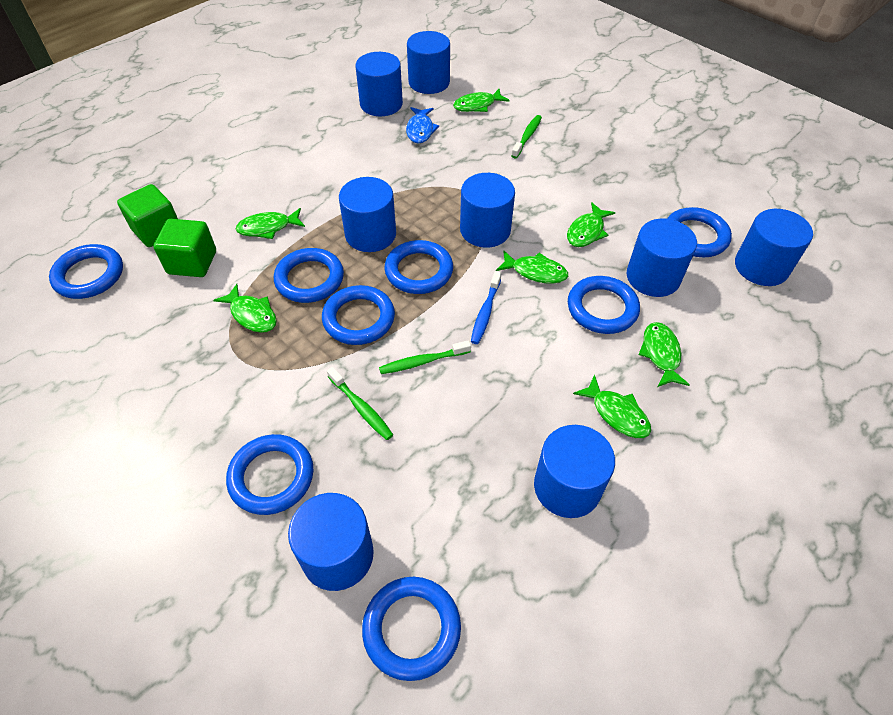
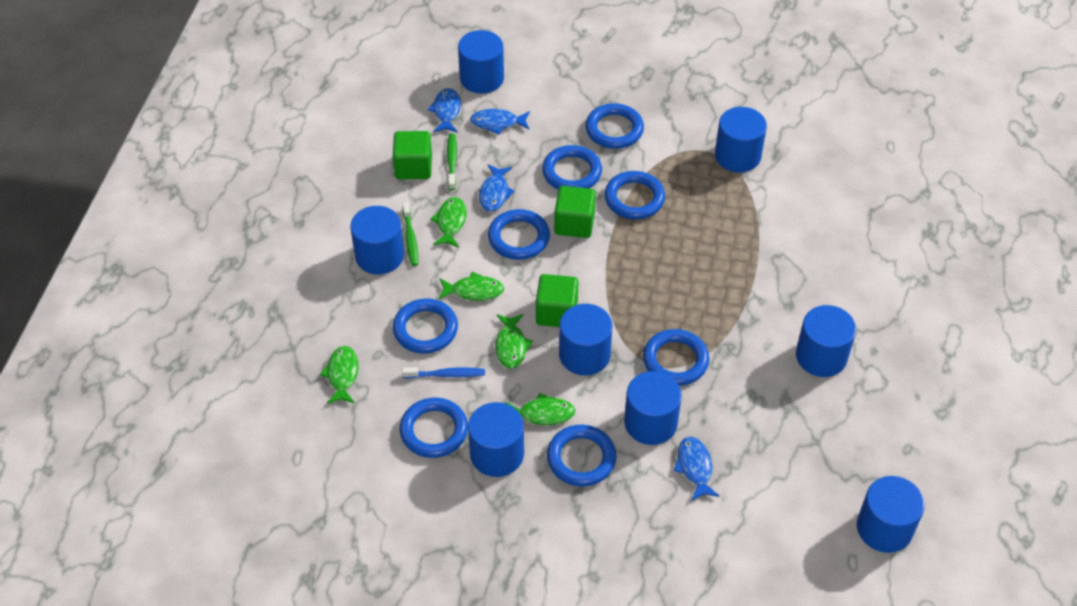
blue fish: [406,107,439,143] = 1 -> [427,88,461,132] [470,109,530,134] [479,164,515,212] [674,437,720,501] = 4
green cube: [117,184,178,247] [153,219,216,277] = 2 -> [393,131,432,179] [536,274,578,327] [554,186,596,238] = 3
green fish: [213,284,277,333] [236,208,305,239] [453,89,510,112] [496,251,568,284] [567,202,615,247] [573,375,651,438] [638,322,690,387] = 7 -> [320,346,359,404] [430,197,467,248] [438,272,504,301] [495,314,533,369] [505,393,575,425] = 5
green toothbrush: [327,367,393,440] [379,340,471,374] [511,115,542,158] = 3 -> [402,202,418,266] [447,133,457,190] = 2

